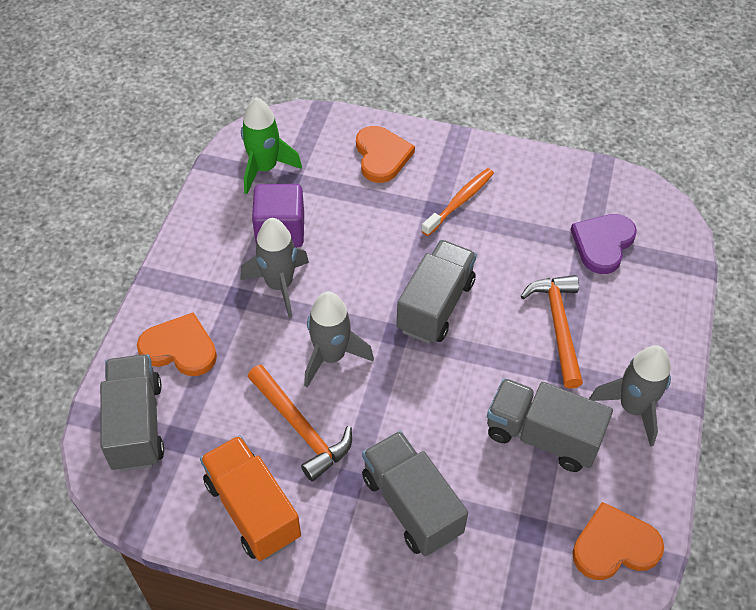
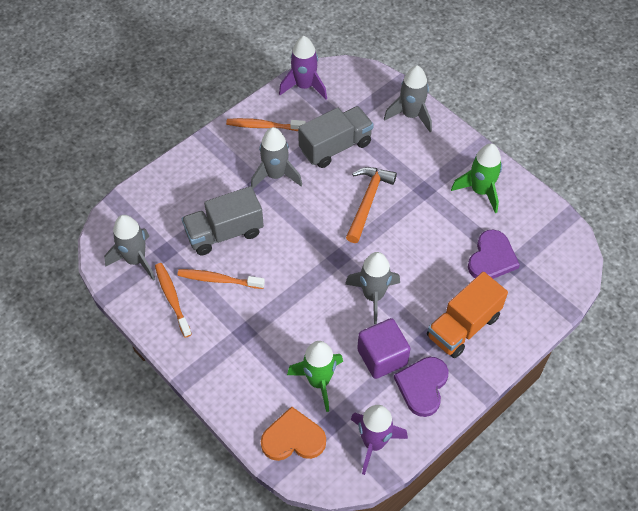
green rocket: [241,98,302,194] = 1 -> [287,341,343,412] [451,143,502,213] = 2
grey rocket: [240,218,309,318] [304,292,374,387] [589,345,671,447] = 3 -> [104,215,155,281] [251,127,302,188] [345,252,400,324] [384,65,432,132] = 4
grey truck: [100,354,164,472] [362,431,468,556] [396,240,477,344] [487,378,613,472] = 4 -> [182,186,264,255] [298,106,374,168] = 2
orange hammer: [248,365,352,482] [521,275,583,388] = 2 -> [346,167,397,243] = 1
orange heart: [137,312,217,376] [356,126,415,183] [572,502,664,580] = 3 -> [261,406,326,461] = 1
orange toothbrush: [422,168,494,236] = 1 -> [155,263,192,338] [177,269,265,289] [226,118,306,131] = 3
purple heart: [571,214,637,274] = 1 -> [394,357,449,417] [468,229,520,279] = 2
purple rocket: none = 0 -> [279,36,327,100] [350,405,408,475] = 2

